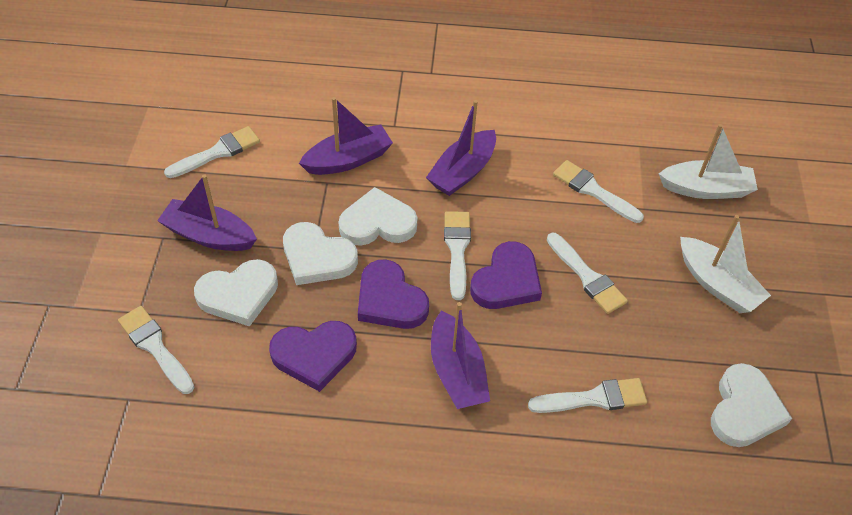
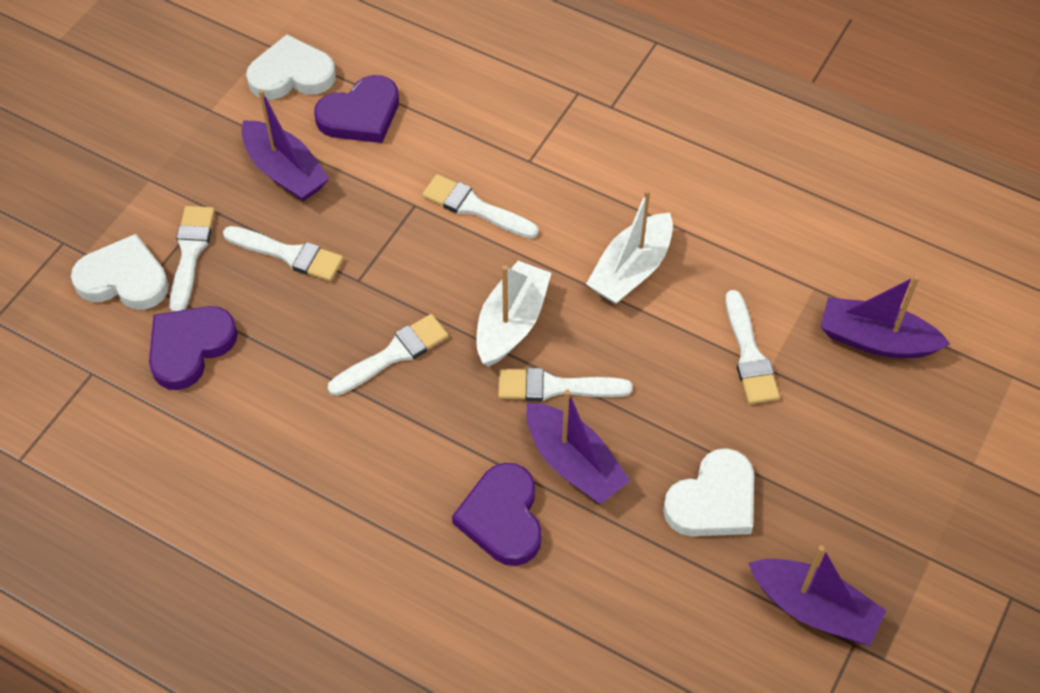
white heart: [194,259,278,327] [283,222,358,285] [339,187,417,246] [711,363,792,447] = 4 -> [71,234,169,310] [246,34,336,100] [663,448,754,536] = 3

